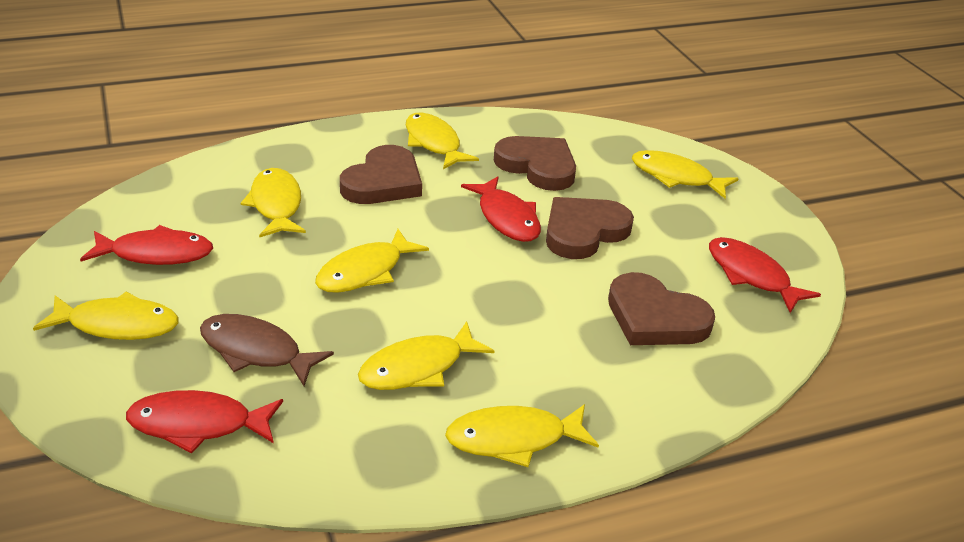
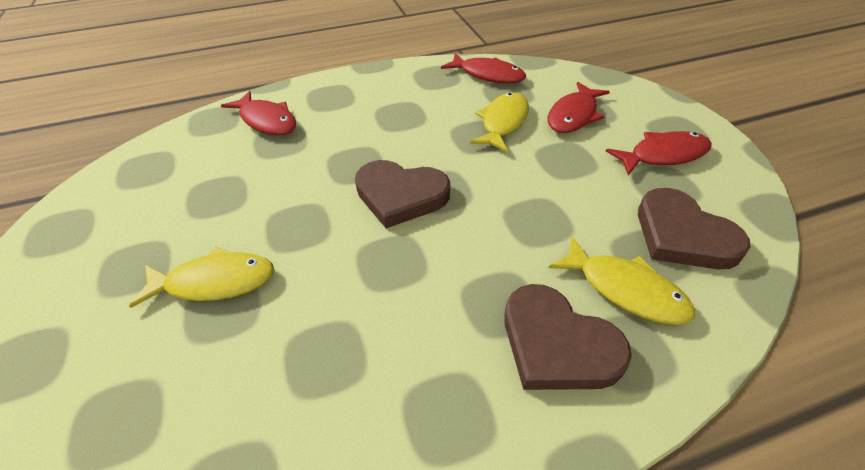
brown fish: [200,314,334,386] = 1 -> none = 0
brown heart: [340,145,422,204] [494,136,576,191] [546,197,634,259] [608,272,715,345] = 4 -> [355,160,450,228] [504,284,632,390] [638,188,750,269] = 3
yellow fish: [33,291,179,340] [241,168,306,238] [315,229,429,293] [358,321,494,390] [406,112,479,169] [445,404,599,467] [632,150,739,199] = 7 -> [129,247,274,308] [470,92,529,152] [549,236,695,325] = 3

